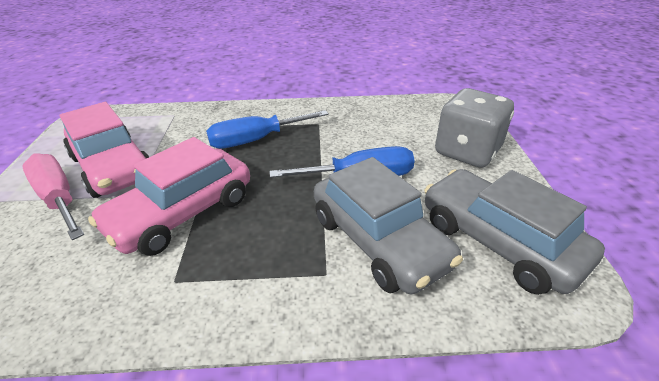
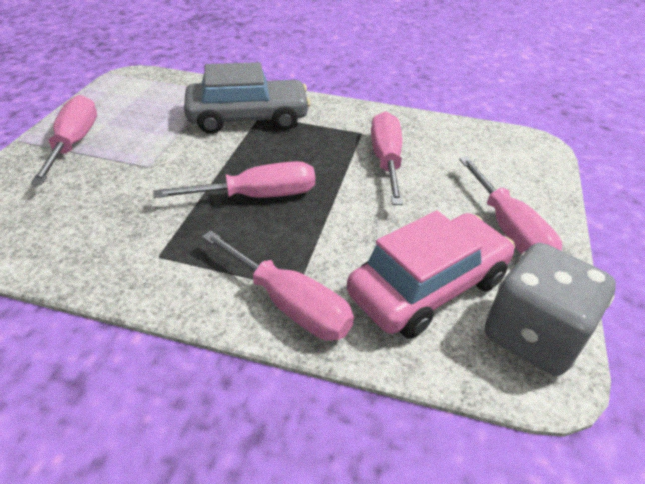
blue screwdriver: [206,110,329,149] [269,146,415,178] = 2 -> none = 0
grey car: [314,157,463,294] [424,169,605,295] = 2 -> [184,62,311,134] = 1
pink car: [60,102,150,198] [88,137,250,256] = 2 -> [347,210,515,339] = 1
pink screwdriver: [22,153,85,240] = 1 -> [31,95,97,185] [153,161,315,198] [202,231,354,341] [371,111,403,205] [459,157,562,255] = 5

